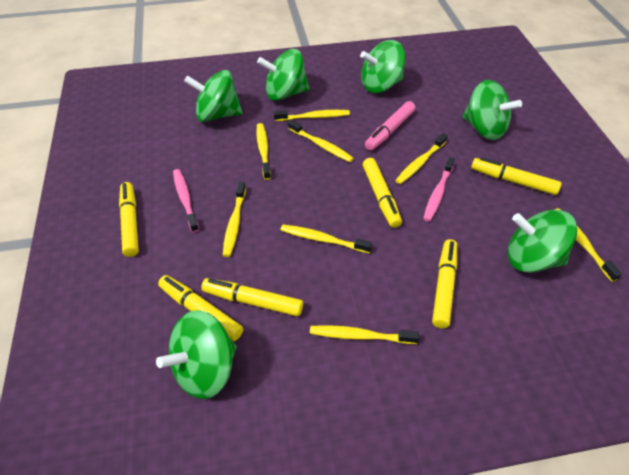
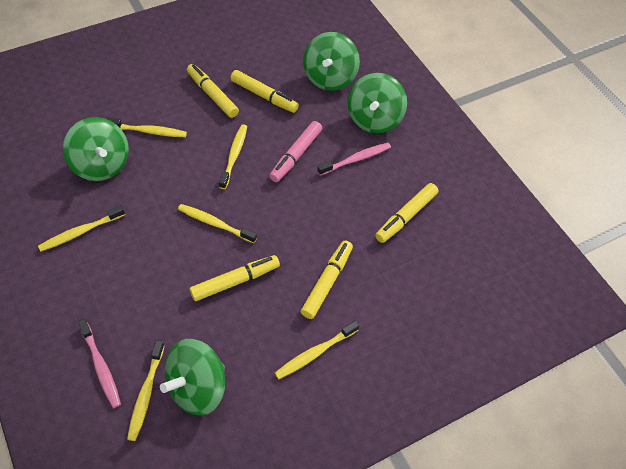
green spinning top: [156,310,237,399] [184,70,242,122] [257,49,309,101] [360,40,405,93] [463,80,522,140] [508,210,577,273] = 6 -> [63,117,129,181] [160,339,225,416] [303,32,360,91] [348,73,407,133] = 4
yellow marker: [119,182,139,257] [158,275,243,341] [201,278,303,316] [363,158,402,228] [432,239,457,329] [471,157,562,195] = 6 -> [187,64,239,118] [190,255,280,301] [230,70,299,113] [301,241,353,319] [375,183,438,243] = 5
yellow toothbrush: [223,182,246,257] [256,123,271,180] [274,110,350,121] [280,225,372,254] [288,120,354,162] [310,325,419,344] [395,133,448,184] [555,208,622,282] = 8 -> [38,205,125,252] [106,118,187,137] [127,340,165,441] [178,204,257,243] [219,125,247,189] [275,321,359,379] = 6

